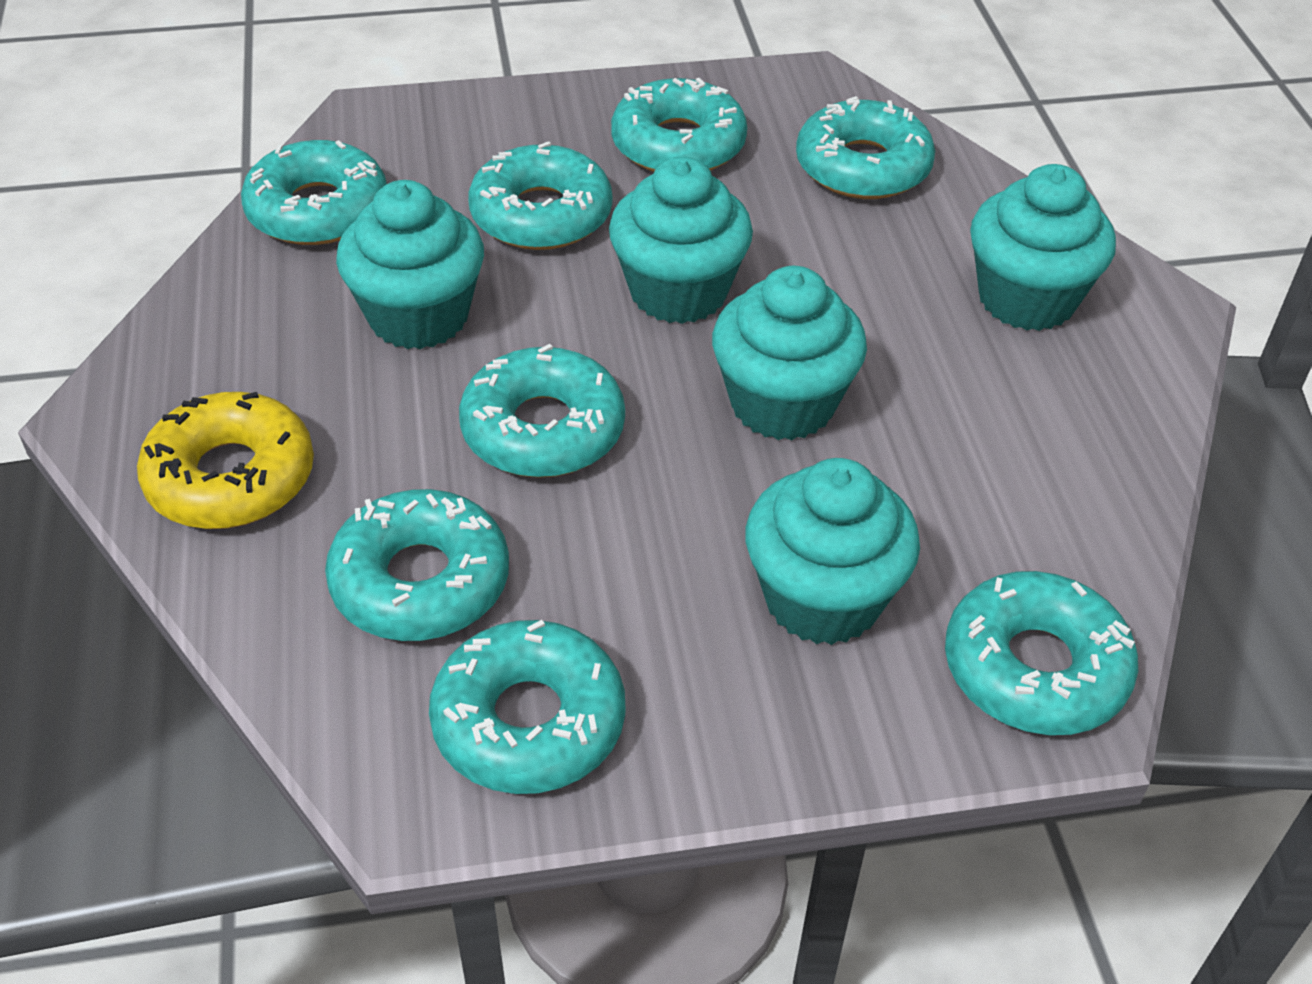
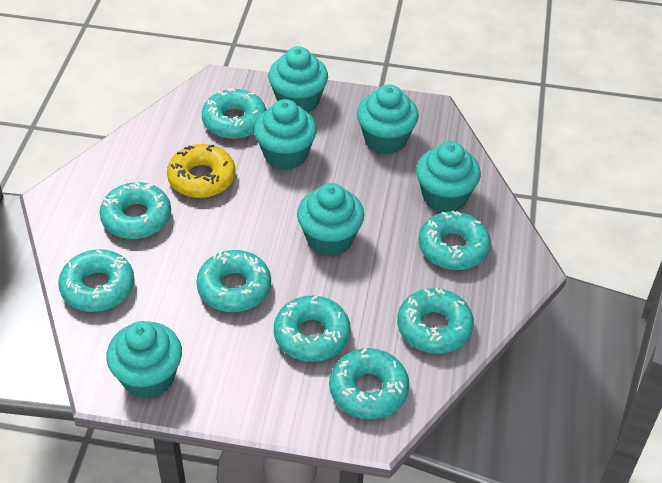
turquoise cupcake: [336,180,484,350] [609,156,753,324] [712,266,867,440] [745,458,920,645] [970,164,1116,331] = 5 -> [106,321,182,399] [254,99,317,170] [268,46,328,113] [297,183,364,257] [357,84,419,154] [416,141,481,212] = 6

